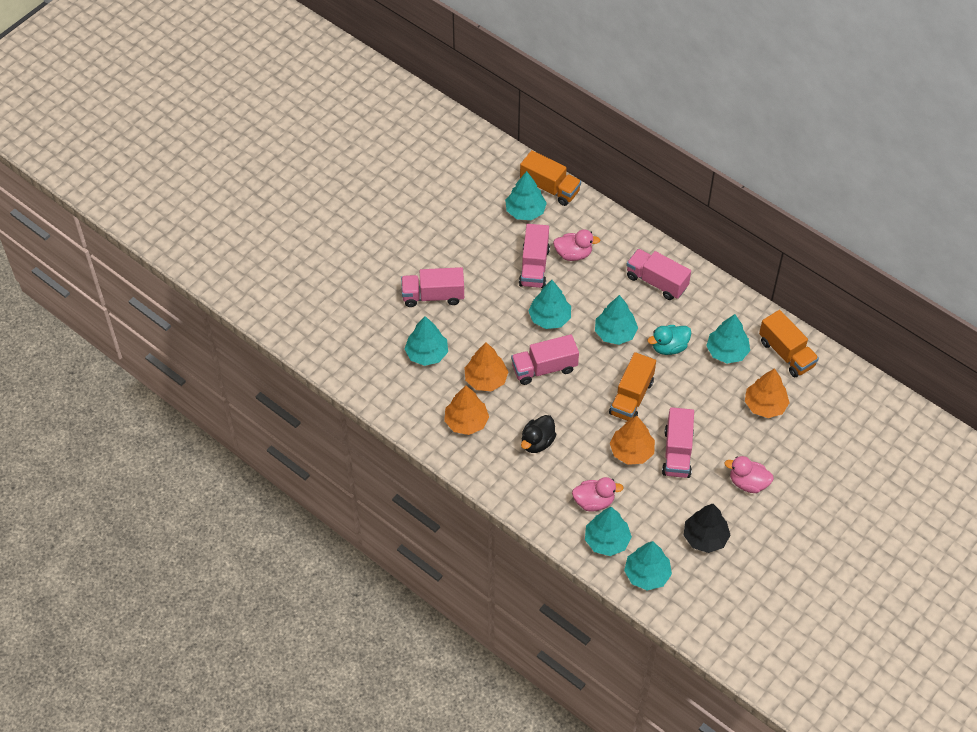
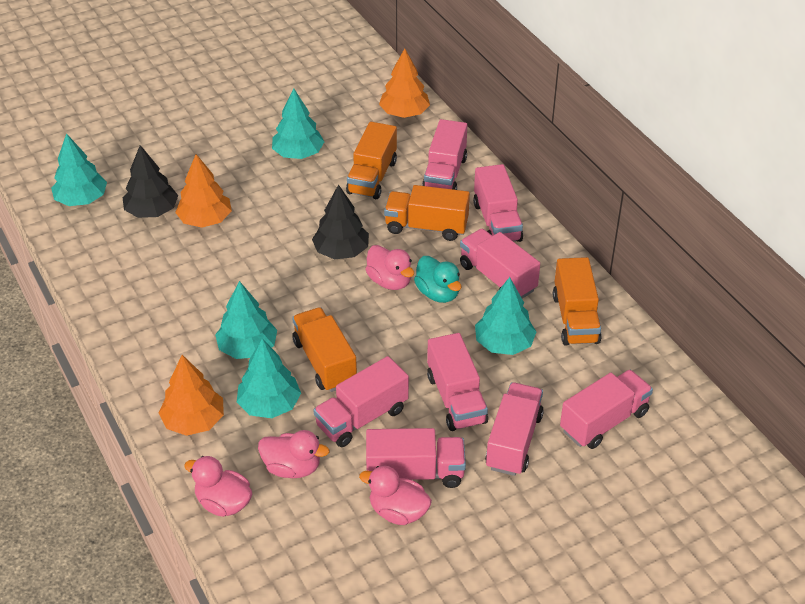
black duck: [521,415,557,453] = 1 -> none = 0
black tree: [684,504,730,553] = 1 -> [123,145,178,218] [312,184,369,259] = 2
orange tree: [444,385,489,435] [464,342,509,391] [610,416,655,465] [745,368,790,418] = 4 -> [159,355,224,436] [175,154,232,228] [379,48,430,118] = 3
orange truck: [520,150,581,206] [609,352,656,421] [759,310,819,377] = 3 -> [292,307,357,392] [346,122,397,199] [384,185,470,241] [553,257,602,346] = 4
pink duck: [553,229,600,261] [572,477,624,512] [724,456,774,493] = 3 -> [184,456,252,517] [258,430,329,478] [359,466,432,525] [365,245,414,290] = 4
pink truck: [401,267,464,307] [511,334,579,385] [519,224,550,288] [626,249,691,300] [662,407,694,478] = 5 -> [313,356,409,447] [366,428,466,488] [422,119,467,190] [427,333,488,431] [460,229,540,299] [473,164,523,242] [485,383,544,476] [560,370,653,449] = 8
turquoise tree: [405,316,448,366] [505,171,547,220] [528,280,571,329] [585,507,632,556] [595,295,638,345] [624,541,672,591] [706,314,750,364] = 7 -> [51,133,107,206] [215,281,277,359] [237,338,301,418] [272,88,324,159] [475,277,536,355] = 5

